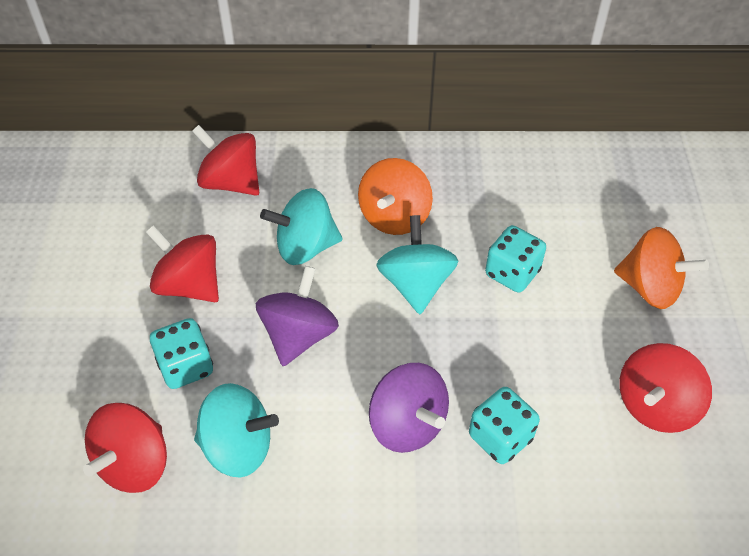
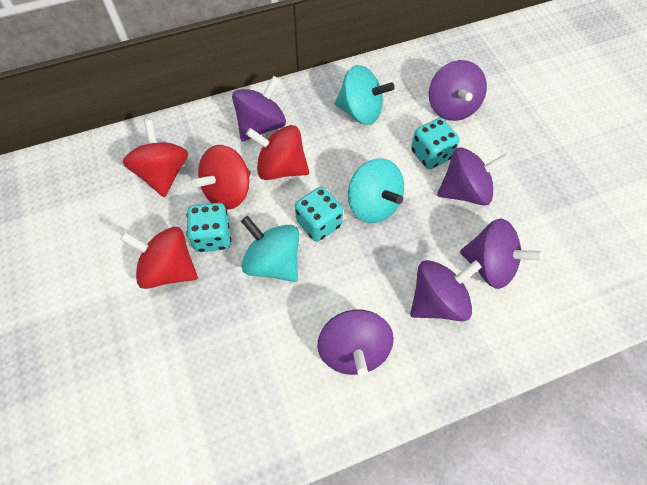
orange spinning top: [358,158,433,235] [614,227,709,309] = 2 -> none = 0
purple spinning top: [256,266,339,366] [369,363,449,453] = 2 -> [232,76,286,141] [318,309,394,376] [410,260,482,321] [429,60,487,121] [437,147,510,205] [460,218,543,289] = 6

